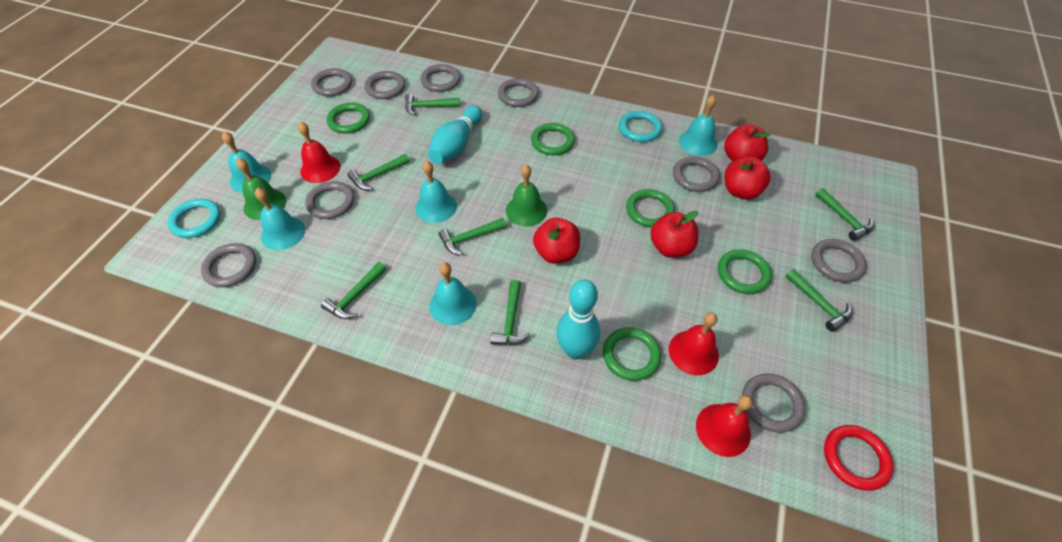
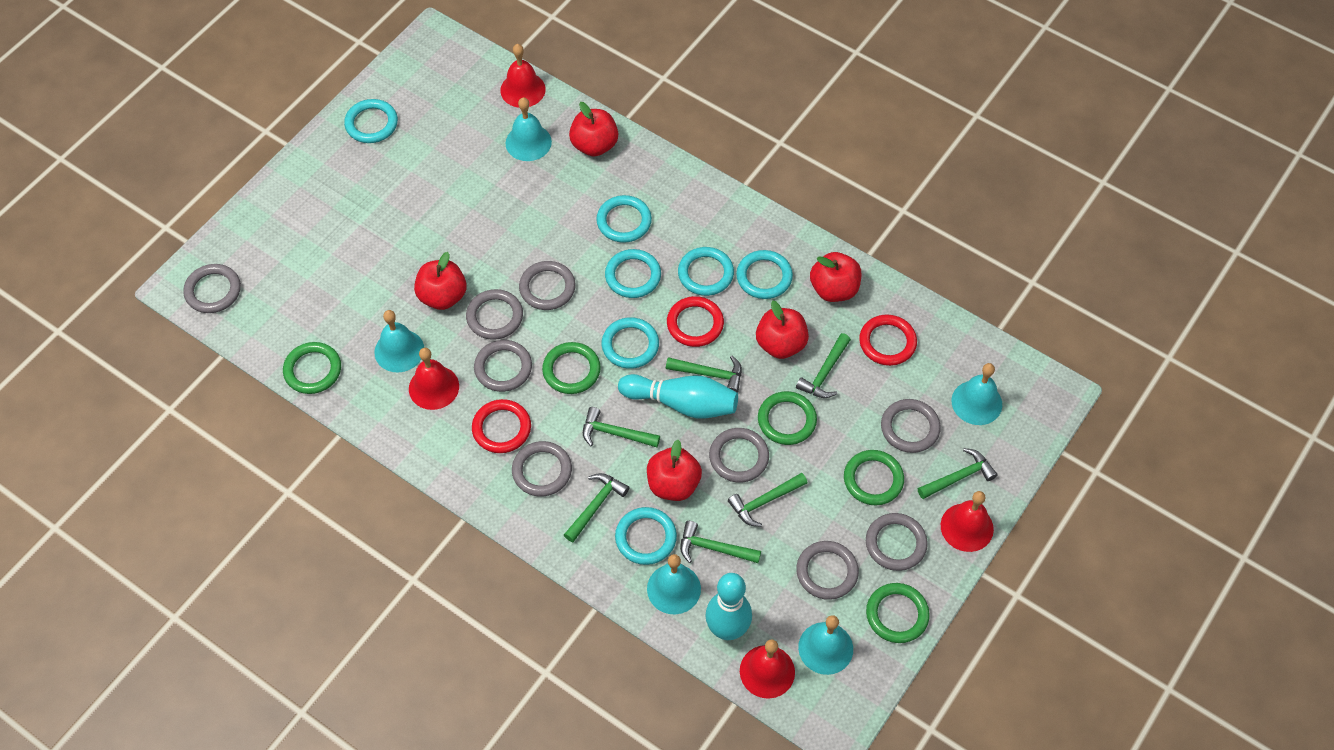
green bell: [236,158,286,220] [506,164,547,227] = 2 -> none = 0
red apple: [533,218,580,264] [650,211,699,257] [724,124,771,161] [725,157,771,199] = 4 -> [414,252,467,310] [569,102,618,157] [647,440,702,501] [756,300,809,359] [810,252,861,302] = 5
red bell: [298,122,340,183] [669,313,719,375] [696,395,753,457] = 3 -> [409,348,459,410] [500,44,546,108] [740,639,795,699] [941,491,994,552] = 4
red ring: [824,425,894,491] = 1 -> [472,399,531,453] [667,296,724,347] [859,314,917,366] = 3
turquoise ring: [168,199,220,238] [619,111,662,142] = 2 -> [344,99,398,143] [596,195,652,243] [602,317,659,369] [605,249,661,298] [615,507,677,565] [678,247,734,296] [736,250,793,299] = 7

